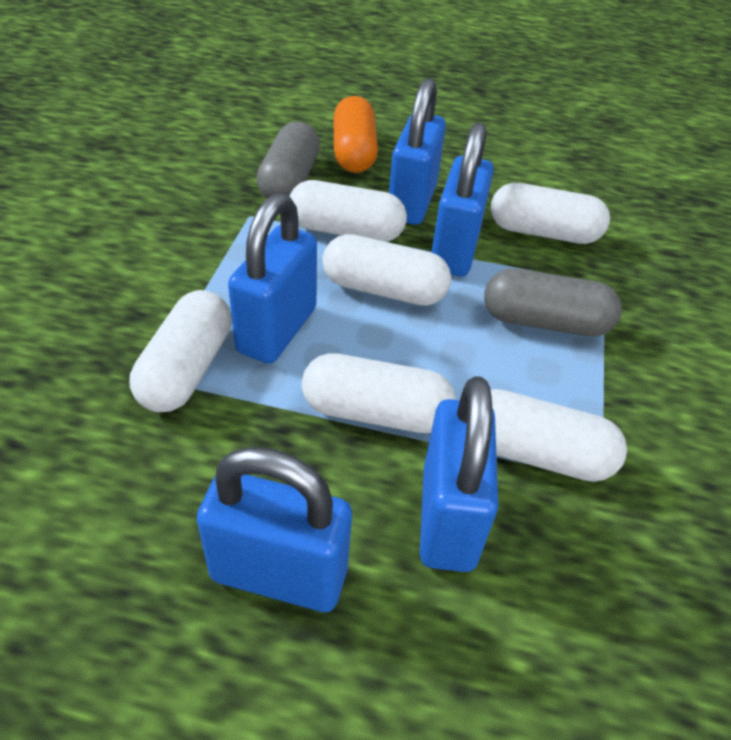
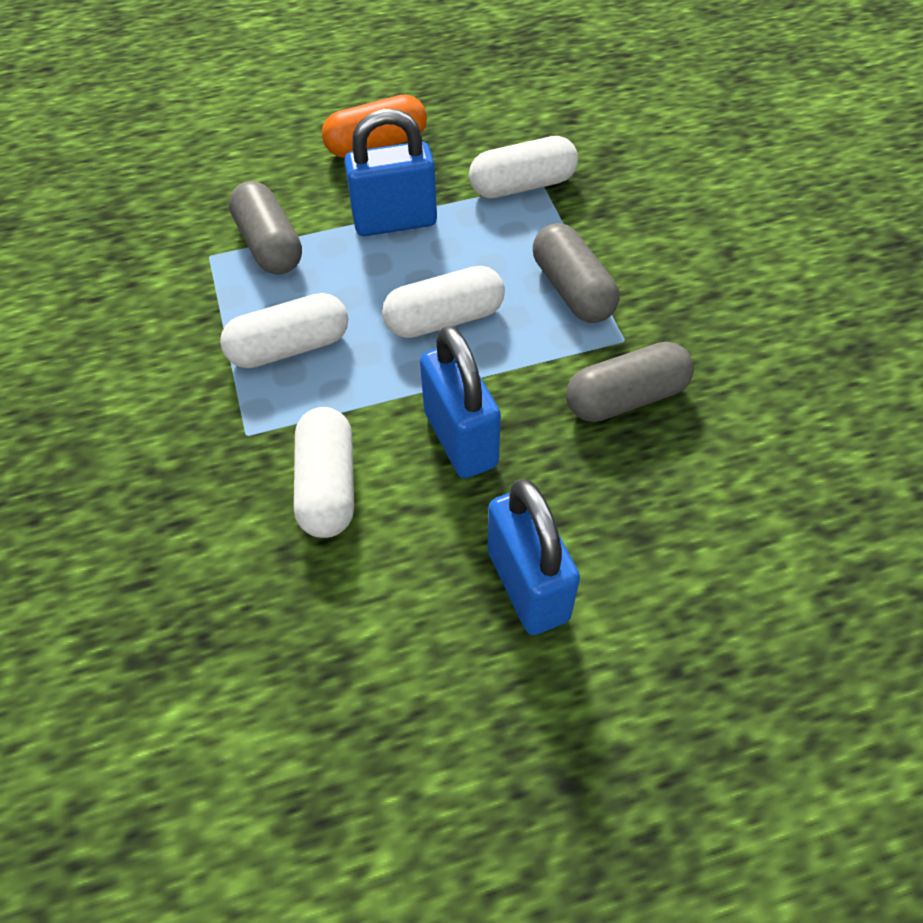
blue padlock: [197,447,352,612] [228,193,317,364] [389,78,446,225] [420,376,498,572] [432,122,494,276] = 5 -> [344,109,437,236] [420,326,501,479] [488,479,580,635] = 3
grey capsule: [257,122,320,199] [484,268,622,336] = 2 -> [229,181,302,274] [533,223,619,323] [566,342,694,422] = 3
white capsule: [130,290,232,412] [289,180,407,242] [302,353,456,433] [322,234,451,306] [491,183,610,244] [491,389,627,482] = 6 -> [220,293,348,368] [294,407,354,538] [382,266,505,338] [469,136,578,199] = 4

